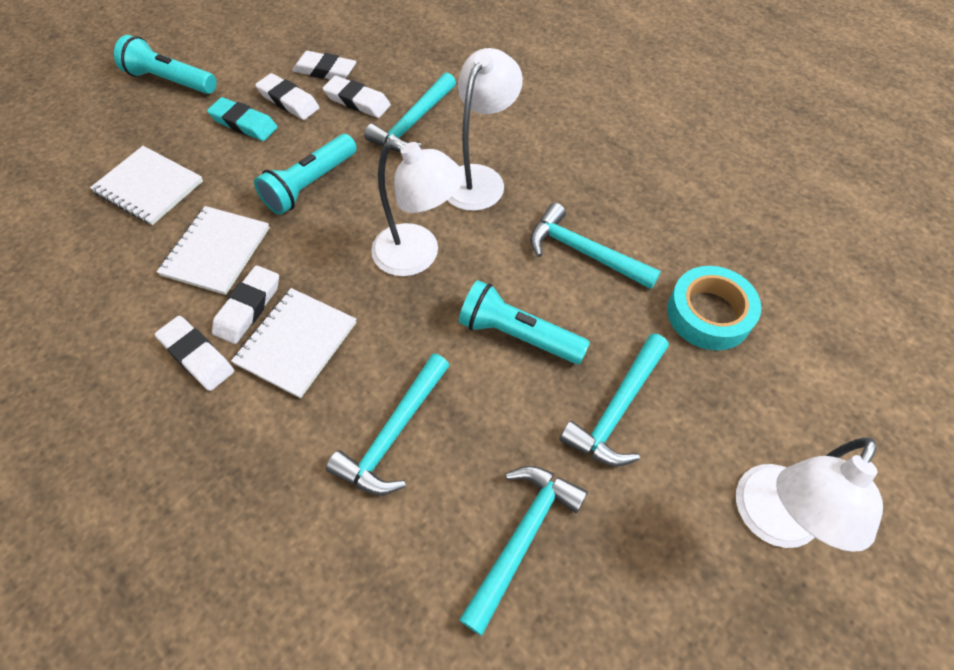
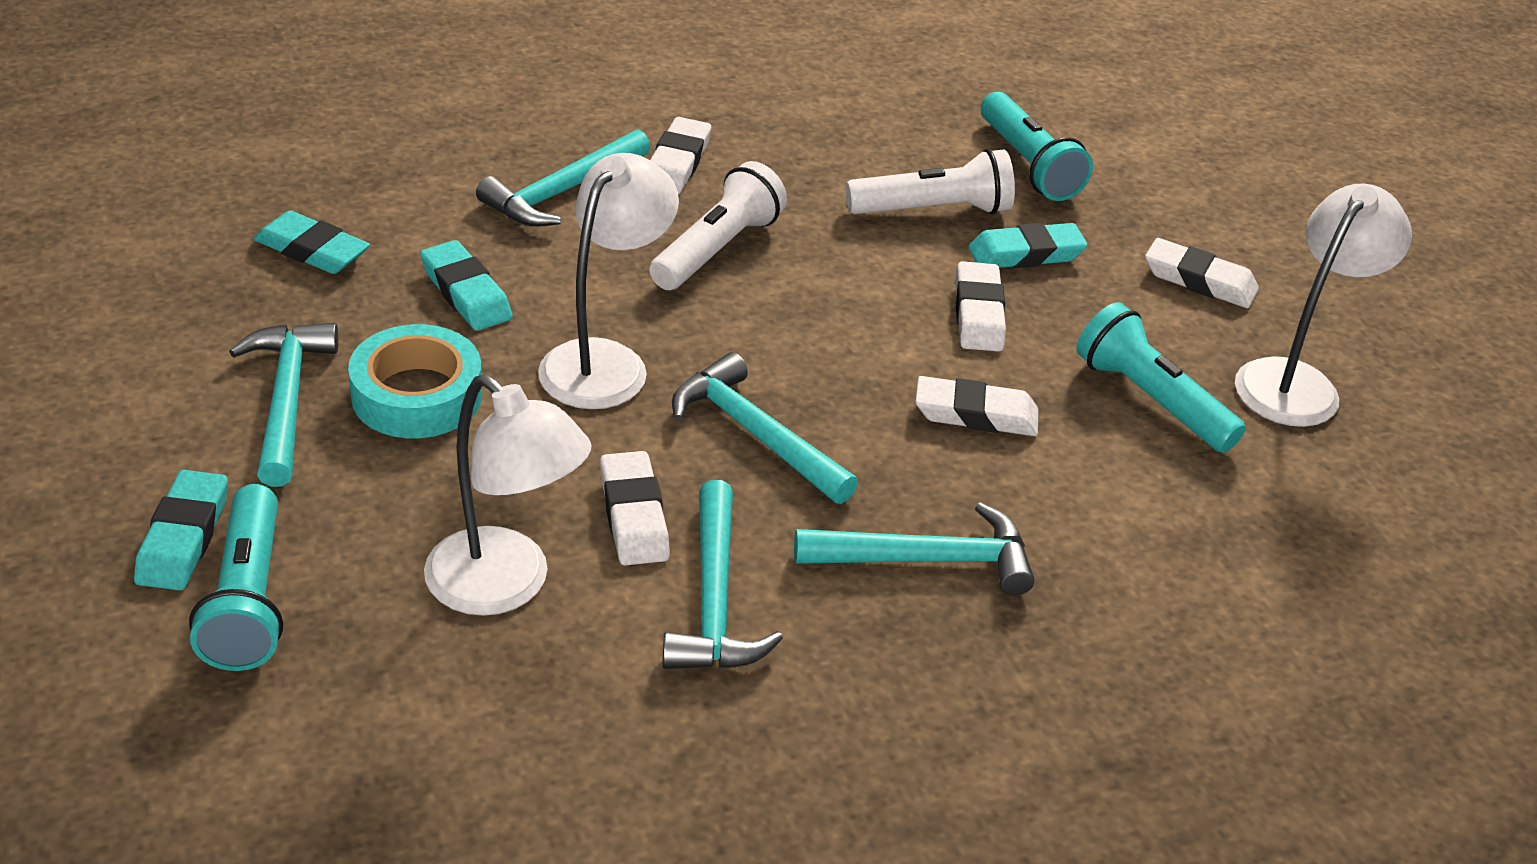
turquoise eraser: [207,97,278,141] = 1 -> [134,470,228,591] [254,211,370,274] [420,240,513,331] [968,223,1088,268] = 4
white flashlight: none = 0 -> [650,161,787,290] [846,149,1015,214] = 2
white notebook: [90,146,203,225] [157,206,270,295] [231,288,356,399] = 3 -> none = 0

